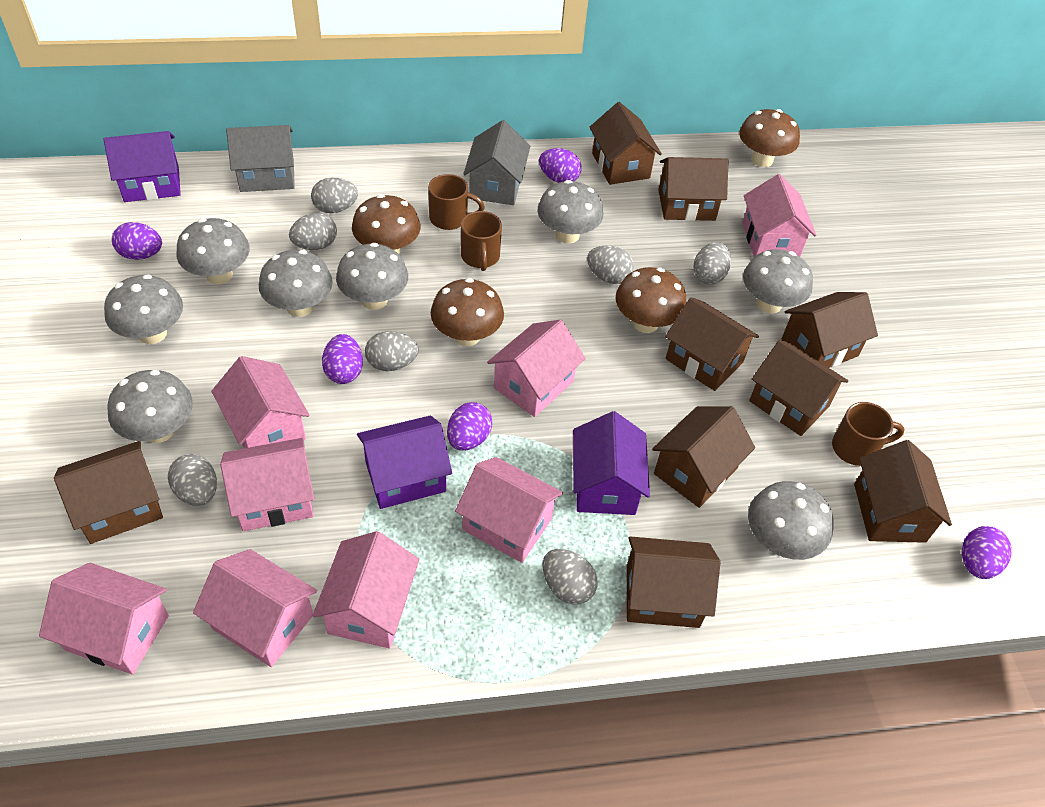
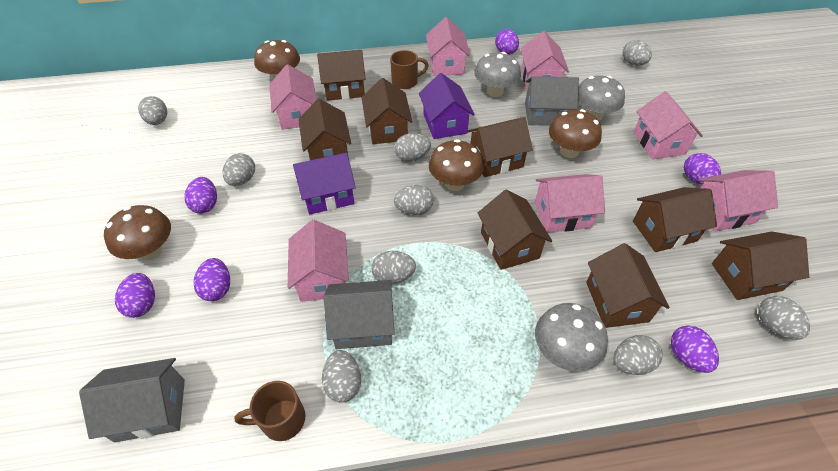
brown house: [54,441,163,544] [590,102,662,185] [627,537,720,628] [652,406,755,508] [658,157,728,221] [665,297,759,391] [749,340,848,436] [782,292,878,368] [854,440,952,543] = 9 -> [298,99,351,160] [317,50,366,101] [362,78,412,144] [467,117,533,177] [478,190,552,270] [586,243,670,328] [633,187,717,252] [712,232,809,300] = 8
brown mug: [428,174,485,230] [461,211,502,271] [832,402,905,466] = 3 -> [235,381,305,441] [390,50,429,89] = 2
grey egg: [168,454,217,506] [289,213,337,250] [311,178,358,213] [365,331,418,371] [543,549,597,604] [587,246,634,284] [693,242,731,284] = 7 -> [138,96,167,125] [223,153,255,186] [322,350,361,403] [371,251,416,284] [394,133,431,162] [394,185,434,215] [613,335,662,375] [623,40,652,66] [758,296,810,340] = 9
grey house: [226,125,295,192] [463,120,530,205] = 2 -> [79,358,185,442] [324,280,395,349] [525,76,579,126] = 3
grey mushroom: [104,275,183,344] [107,370,193,443] [177,218,250,284] [259,250,333,317] [336,243,408,310] [538,180,603,244] [743,249,813,314] [748,481,834,560] = 8 -> [474,52,521,97] [535,303,608,372] [578,75,625,121] = 3
pink house: [39,563,169,675] [193,549,317,667] [211,356,310,449] [220,438,314,531] [313,531,419,648] [455,457,563,563] [487,320,586,417] [742,174,816,257] = 8 -> [269,64,316,130] [288,220,349,302] [426,17,470,76] [520,31,569,90] [535,174,605,233] [634,91,703,159] [698,170,778,232] = 7
purple egg: [112,222,162,260] [322,334,363,384] [447,402,492,451] [539,148,582,183] [962,526,1012,579] = 5 -> [115,273,155,318] [184,177,217,214] [194,258,230,301] [495,29,519,55] [671,325,719,373] [684,153,721,185] = 6
purple house: [104,131,181,202] [357,415,452,509] [573,411,650,515] = 3 -> [293,153,356,215] [419,73,475,139] = 2

